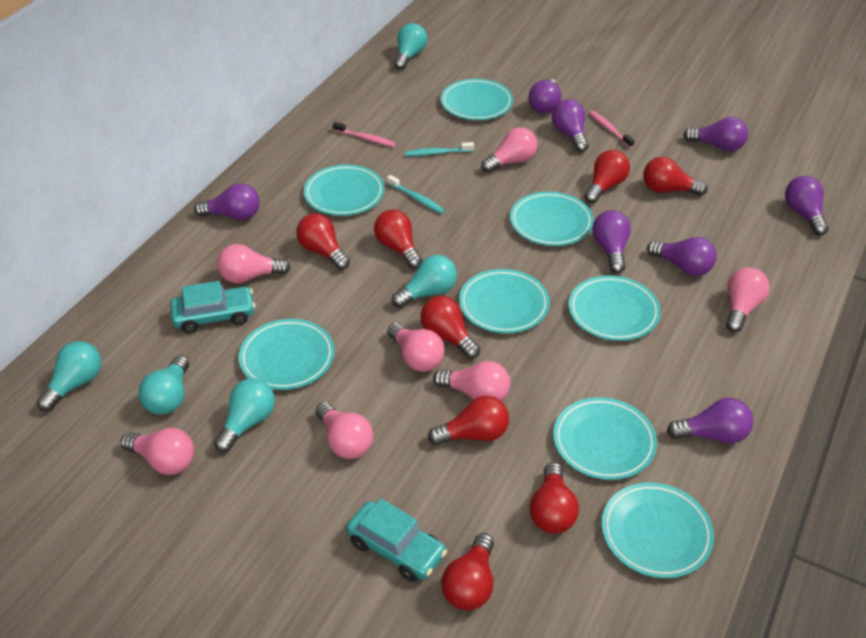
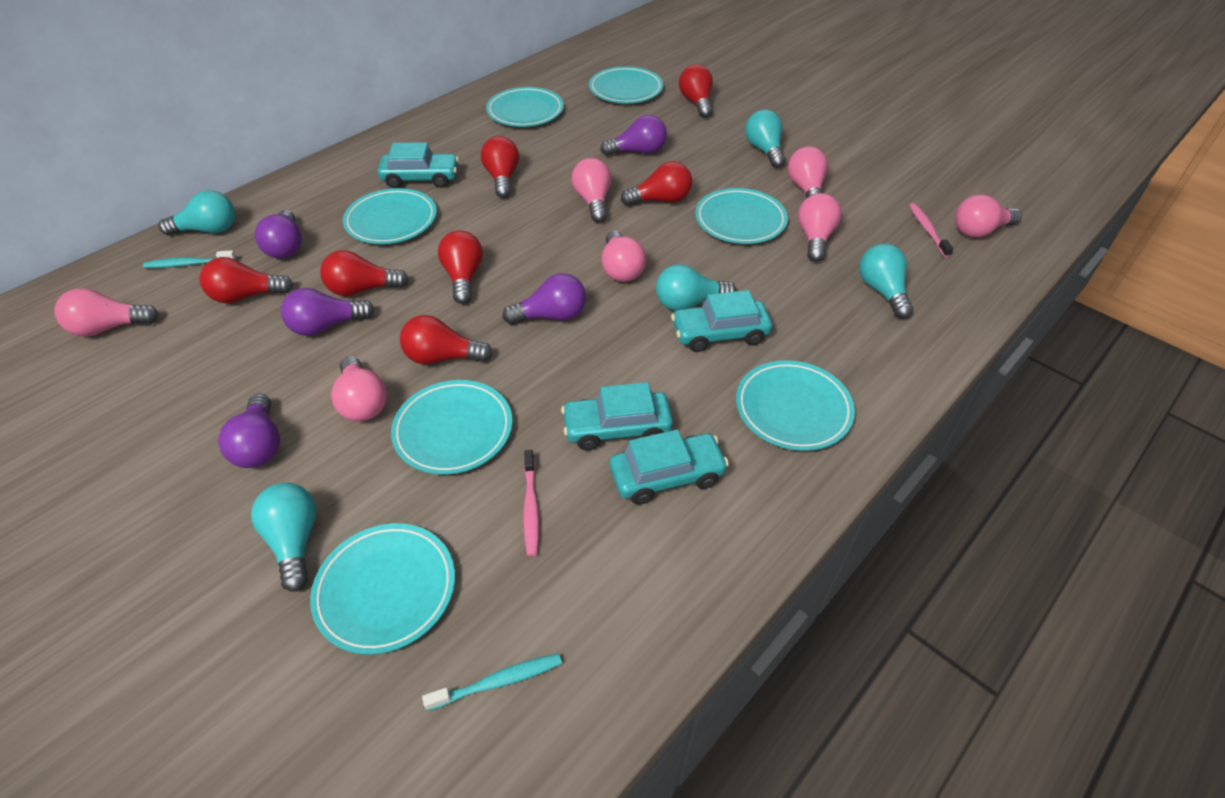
purple light bulb: [194,183,259,220] [529,79,561,113] [552,99,589,152] [592,210,631,274] [647,237,717,276] [667,398,754,444] [683,117,748,151] [785,176,829,235] = 8 -> [218,394,280,468] [255,210,302,258] [281,288,375,336] [503,273,586,324] [600,115,667,156] = 5
red light bulb: [296,213,350,270] [374,209,422,269] [420,296,480,359] [428,396,509,445] [441,533,494,611] [530,462,579,534] [584,150,630,203] [643,157,708,196] = 8 -> [200,257,293,303] [320,250,409,296] [400,315,492,364] [438,230,483,304] [481,136,519,198] [621,161,692,206] [679,64,713,118] = 7
turquoise car: [170,281,255,333] [346,498,447,582] = 2 -> [378,142,459,188] [561,382,673,450] [610,430,729,505] [671,290,772,352] = 4
turquoise plate: [239,319,334,390] [304,165,385,216] [441,79,513,120] [459,269,550,333] [510,192,594,246] [553,397,657,480] [569,276,661,341] [602,482,714,578] = 8 -> [310,523,455,655] [343,188,437,244] [391,380,513,475] [486,87,564,127] [589,66,663,103] [695,188,788,244] [736,360,855,451] = 7

